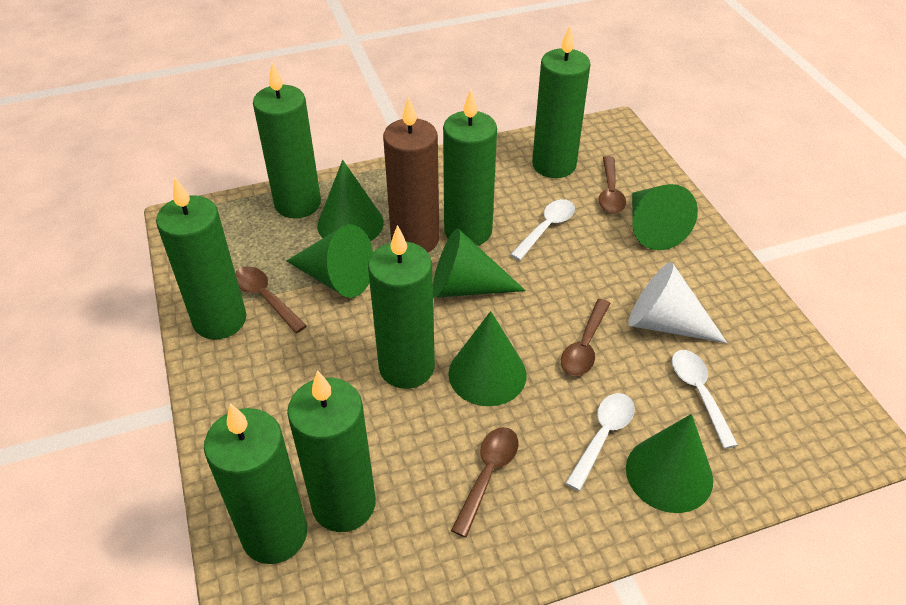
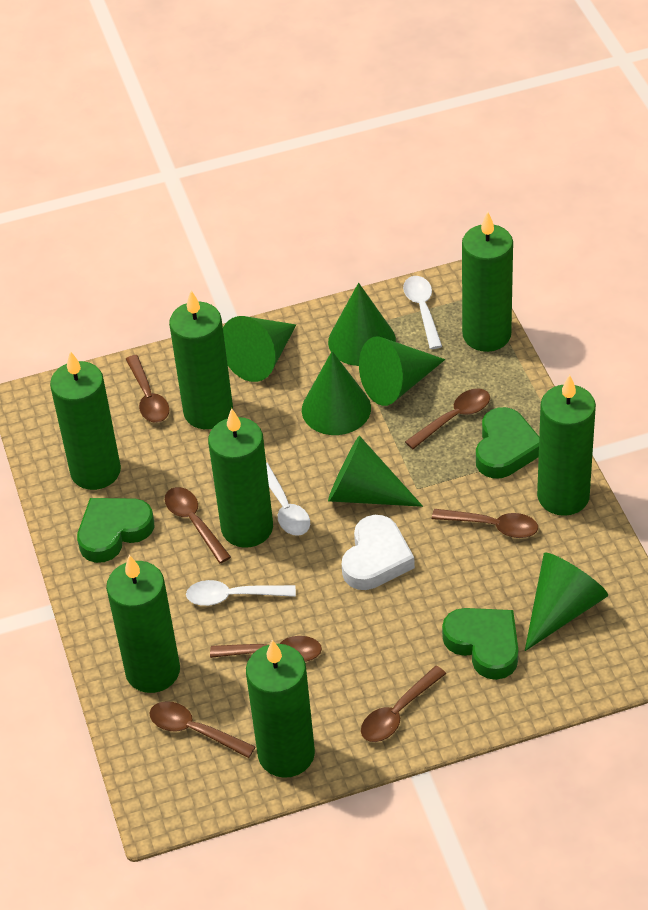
brown candle: [383,97,439,253] = 1 -> none = 0
brown spoon: [235,266,307,333] [451,427,519,537] [561,299,611,376] [599,156,626,214] = 4 -> [126,355,169,423] [150,701,256,758] [165,487,231,563] [210,636,322,662] [361,666,446,742] [405,388,490,449] [432,509,538,538] = 7
green heart: none = 0 -> [77,498,154,563] [442,608,518,680] [476,407,539,479] = 3
white cone: [628,262,727,343] = 1 -> none = 0
white heart: none = 0 -> [342,515,415,590] = 1

